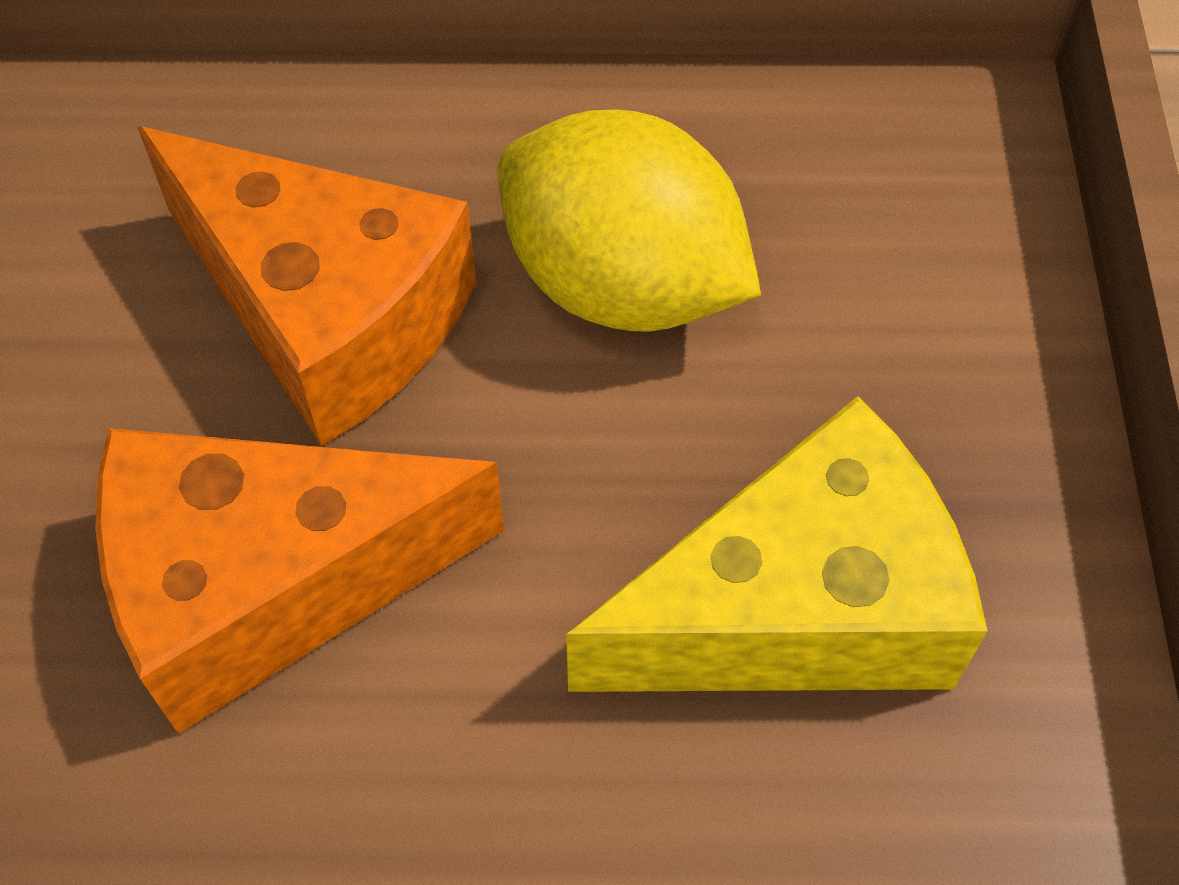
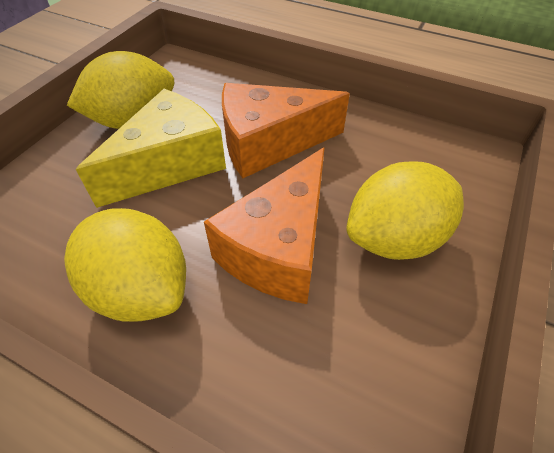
yellow lemon: [498,109,761,332] = 1 -> [64,208,186,322] [67,51,174,129] [346,161,464,260] = 3

